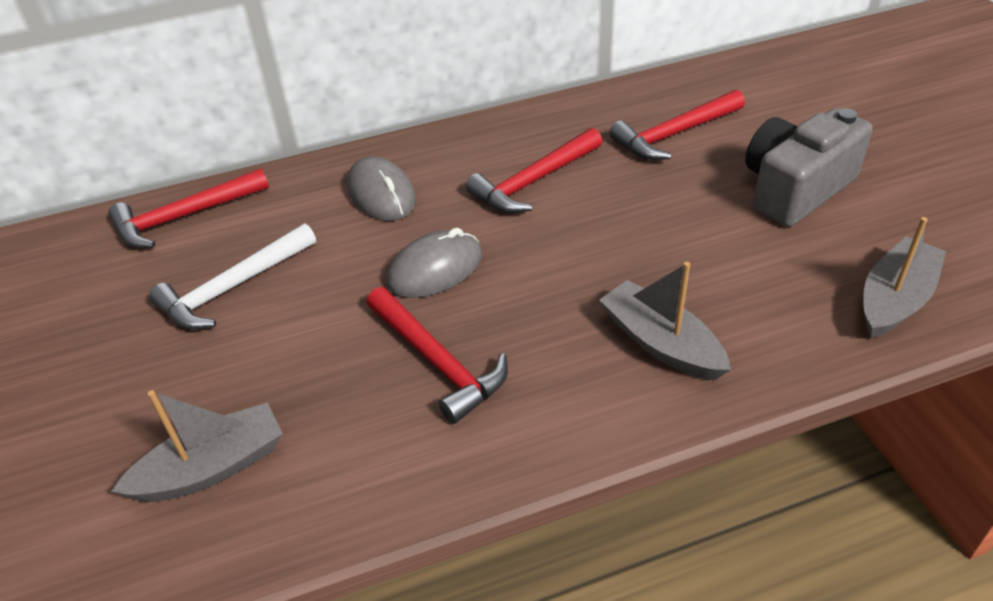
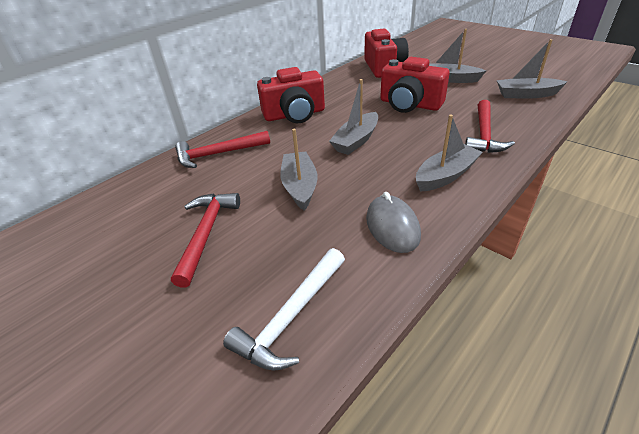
grey boat: [111,390,283,502] [599,262,731,381] [863,217,946,339] = 3 -> [280,129,318,211] [329,79,378,155] [416,115,483,192] [429,29,486,83] [497,39,567,99] = 5
grey camera: [745,108,873,227] = 1 -> none = 0
grey mouse: [347,156,416,221] [387,228,482,298] = 2 -> [366,192,421,253] = 1
red camera: none = 0 -> [257,67,325,123] [364,29,409,78] [380,57,450,113] = 3
red hammer: [108,168,269,248] [366,287,508,424] [466,128,602,213] [610,90,745,160] = 4 -> [171,193,240,288] [175,131,270,168] [465,100,515,153] = 3

